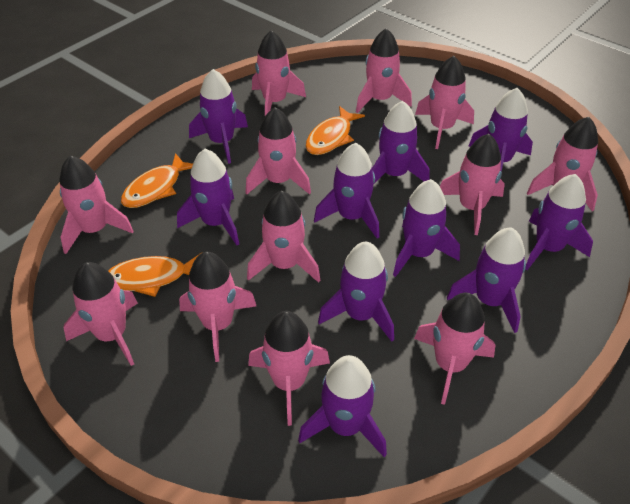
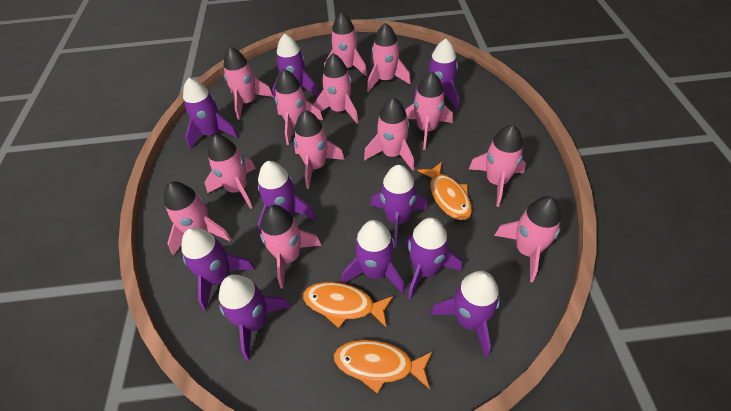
pink rocket: [59,156,134,254] [63,262,138,366] [179,252,256,362] [246,107,311,194] [247,191,320,283] [248,311,330,426] [252,30,306,116] [356,28,412,113] [414,293,495,405] [415,56,474,149] [440,134,505,235] [527,117,598,211] = 12 -> [164,182,232,256] [205,134,256,209] [223,46,273,120] [260,205,322,288] [275,69,323,145] [294,110,345,189] [313,53,359,123] [324,11,367,76] [364,97,415,171] [367,23,411,92] [405,72,453,150] [469,125,526,207] [494,196,561,282] = 13

